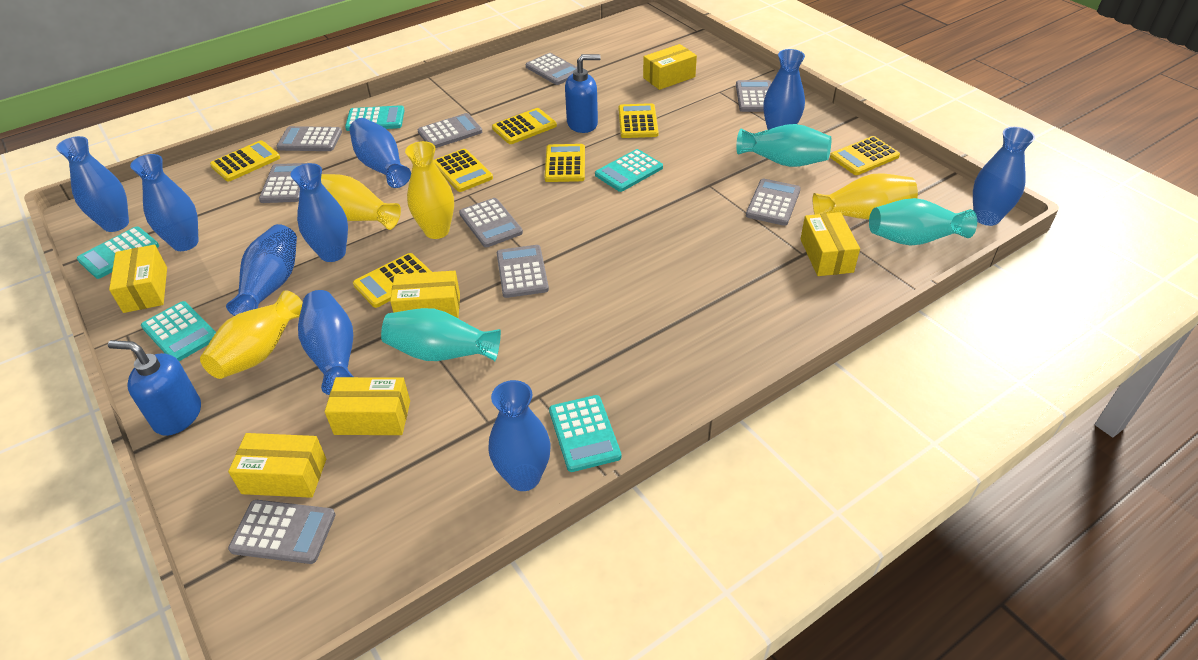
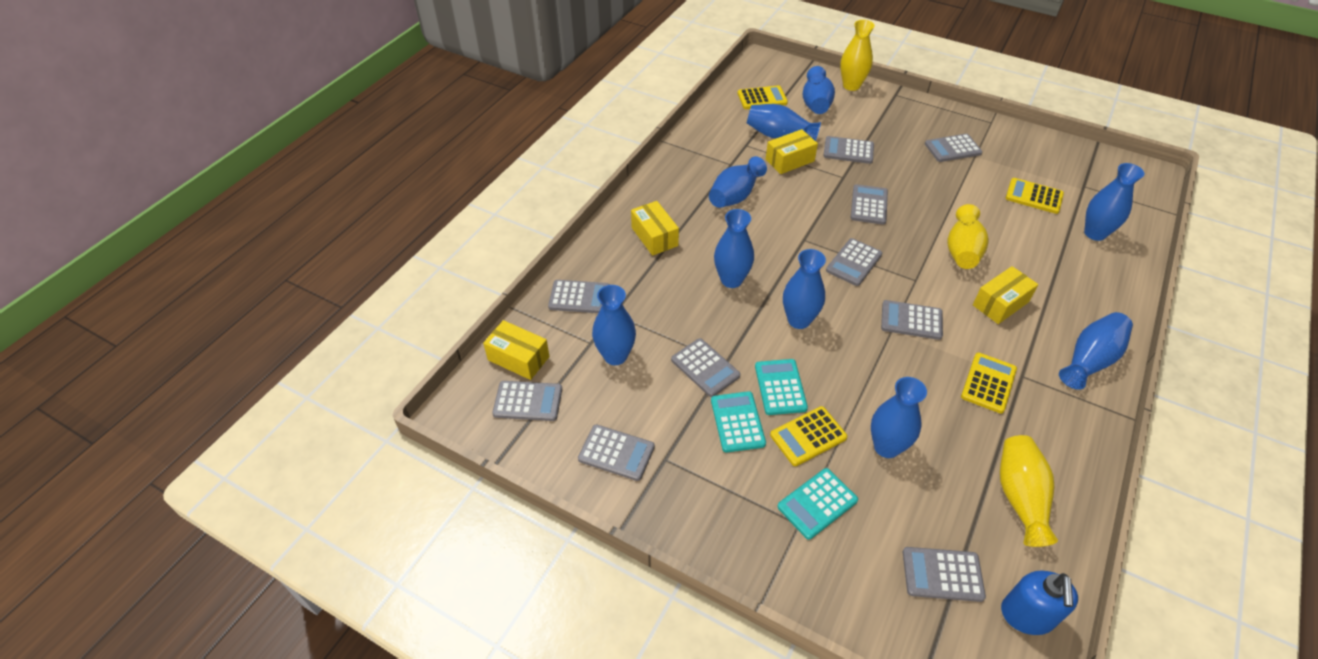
blue soap dispenser: [108,340,201,436] [565,54,601,133] = 2 -> [1001,571,1078,635] = 1
grey calculator: [228,500,336,564] [259,163,308,203] [276,126,342,151] [418,113,482,148] [459,198,523,248] [497,245,549,298] [526,53,577,85] [736,80,771,112] [746,179,801,226] = 9 -> [492,381,562,421] [548,280,610,313] [578,424,655,481] [671,338,740,397] [823,136,874,164] [826,238,882,286] [851,184,888,225] [881,300,943,340] [903,547,986,602] [925,134,982,162] = 10
turquoise calculator: [77,226,159,279] [141,301,216,361] [345,105,405,131] [549,395,621,472] [595,149,663,192] = 5 -> [711,391,766,453] [755,359,808,415] [777,468,858,540] = 3
turquoise vase: [381,308,501,361] [736,124,831,167] [869,198,977,245] = 3 -> none = 0
yellow box: [109,245,167,313] [228,433,326,498] [325,377,410,435] [390,271,460,319] [643,44,697,90] [801,212,860,276] = 6 -> [483,320,550,380] [631,201,679,256] [766,129,818,174] [973,266,1039,324] = 4
yellow calculator: [210,140,280,182] [353,253,432,308] [433,149,493,192] [492,108,557,144] [545,144,585,182] [619,103,659,138] [830,136,900,175] = 7 -> [738,86,788,109] [770,406,848,466] [961,352,1017,413] [1006,178,1064,214] = 4
yellow vase: [200,290,303,379] [321,174,401,230] [405,141,454,239] [813,173,918,219] = 4 -> [840,20,875,91] [947,204,989,269] [1000,435,1058,547] = 3

